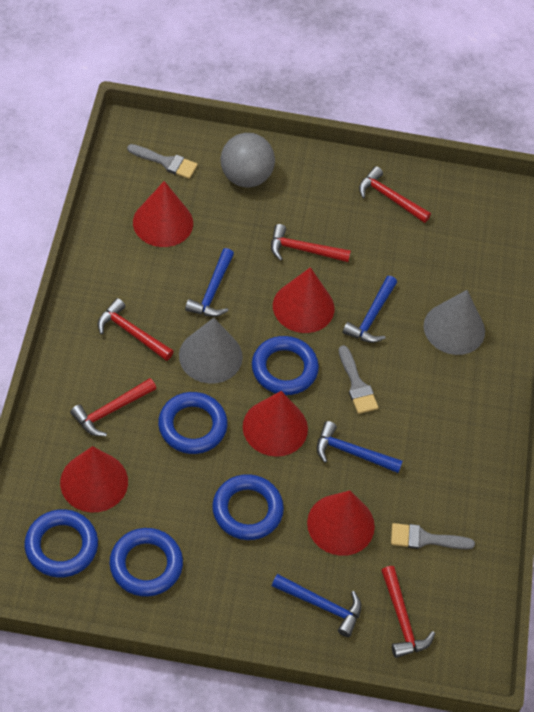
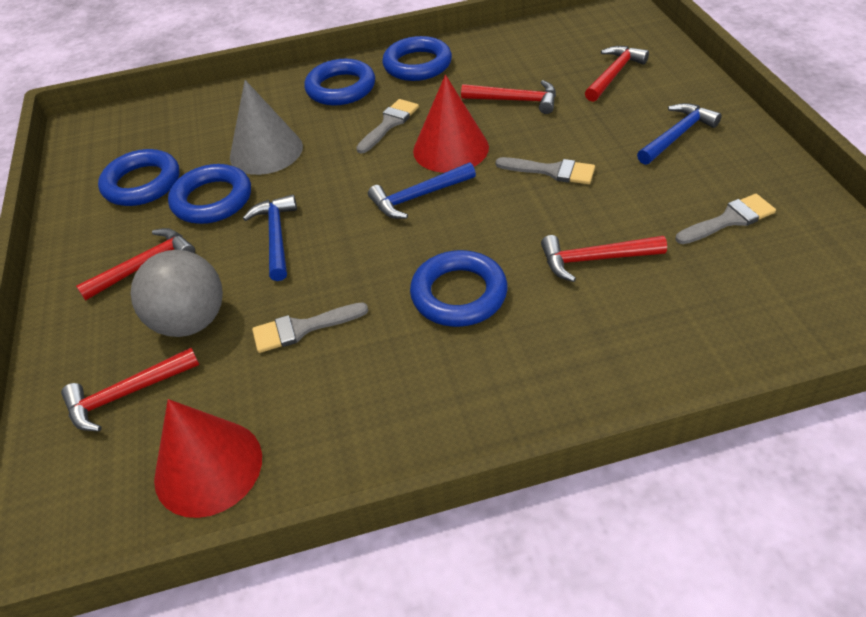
blue hammer: [185,248,234,317] [272,574,361,637] [317,421,403,473] [343,276,397,343] = 4 -> [243,195,297,281] [368,162,476,219] [637,103,722,165] = 3
grey brush: [127,144,198,179] [339,345,379,414] [391,523,475,549] = 3 -> [252,302,368,353] [356,99,419,153] [496,157,595,184] [675,194,776,244] = 4
grey cone: [179,318,243,384] [424,290,485,355] = 2 -> [230,80,303,175] = 1
red cone: [60,446,128,512] [133,181,193,247] [243,391,308,457] [273,267,334,333] [307,491,375,556] = 5 -> [154,399,262,518] [413,75,489,173] = 2

